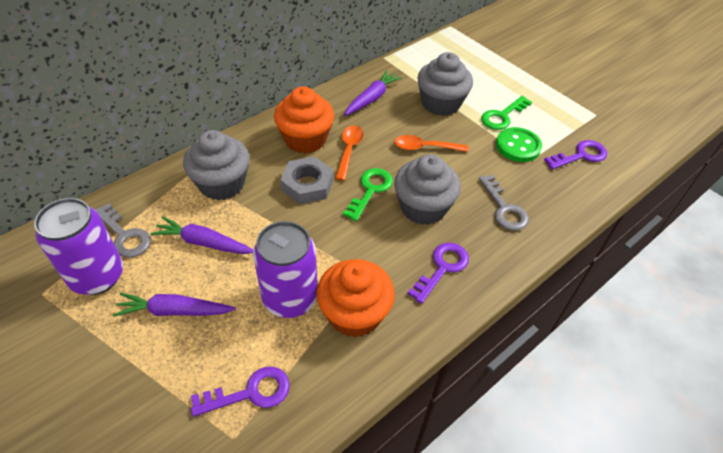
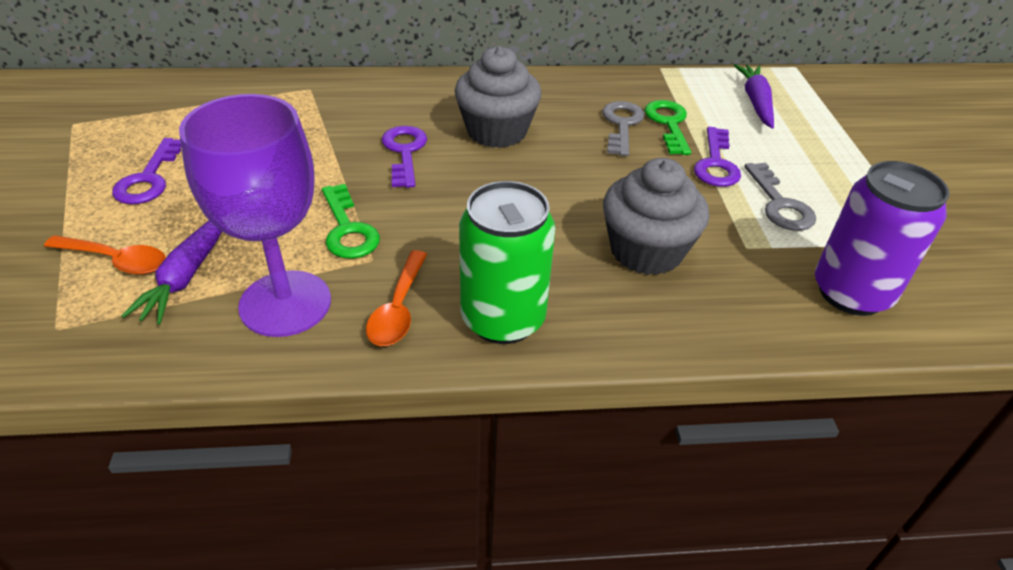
green button: [496,127,542,162] = 1 -> none = 0
green can: none = 0 -> [459,181,555,344] = 1
grey cupcake: [183,130,250,200] [394,154,461,225] [417,52,473,116] = 3 -> [455,46,541,148] [603,158,709,275] = 2
grey nut: [280,156,333,204] = 1 -> none = 0
orange cupcake: [274,86,334,154] [316,259,395,338] = 2 -> none = 0
purple can: [34,198,123,295] [253,221,318,318] = 2 -> [815,161,950,316] = 1
purple carrot: [113,293,236,317] [151,216,254,254] [344,70,402,116] = 3 -> [121,220,222,325] [734,64,774,129] = 2
purple goblet: none = 0 -> [179,94,331,337] = 1

